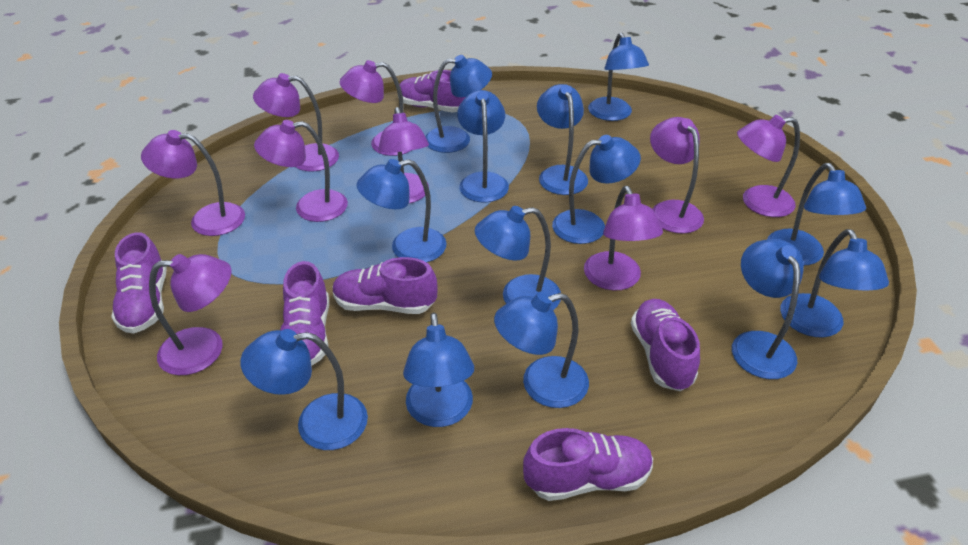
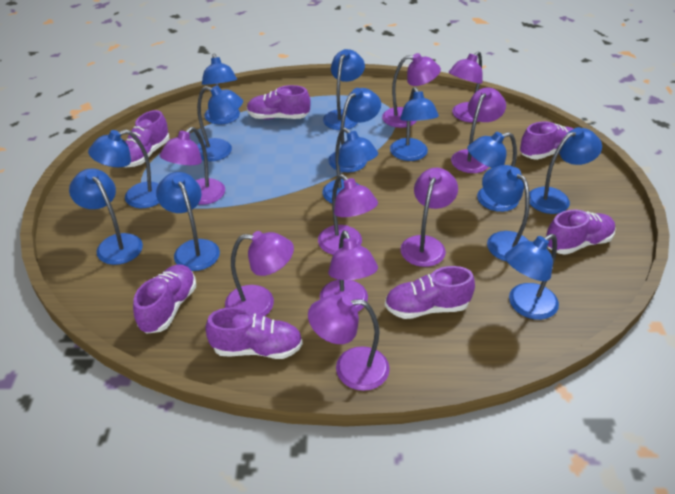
purple shoe: [111,232,166,333] [280,261,329,366] [333,257,438,314] [398,70,465,113] [523,428,653,501] [631,299,700,391] = 6 -> [125,110,169,167] [133,265,196,334] [205,307,303,359] [247,85,311,119] [385,266,475,319] [520,121,574,160] [546,209,615,255] = 7

